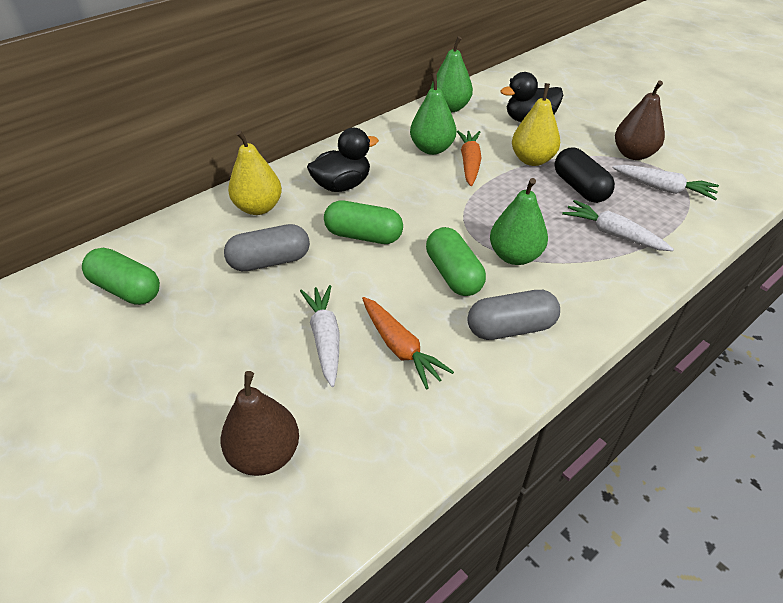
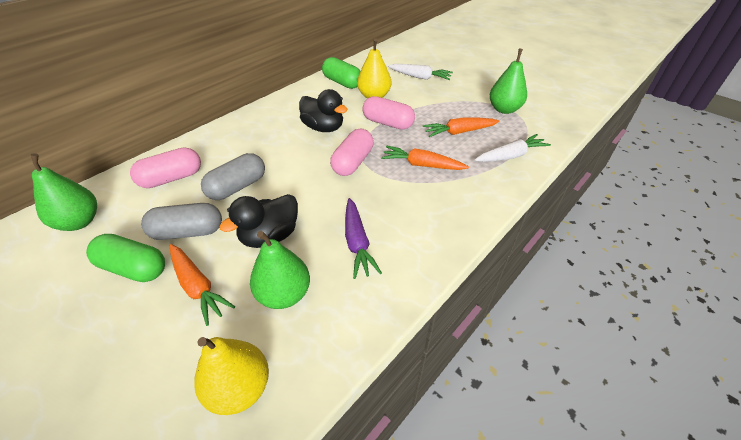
black capsule: [555,148,615,203] = 1 -> none = 0
brown pear: [221,371,299,476] [615,80,665,160] = 2 -> none = 0
green capsule: [82,248,160,305] [324,201,403,244] [426,227,486,296] = 3 -> [86,234,165,282] [322,57,360,89] = 2
orange carrot: [362,297,454,390] [457,131,482,186] = 2 -> [170,244,235,326] [381,146,469,170] [423,117,499,137] = 3
pink capsule: none = 0 -> [130,147,201,188] [330,129,374,176] [363,96,415,130] = 3
purple carrot: none = 0 -> [345,198,382,279] = 1
white carrot: [300,285,340,387] [562,200,674,251] [612,165,719,200] = 3 -> [388,64,453,80] [475,134,551,162] = 2

